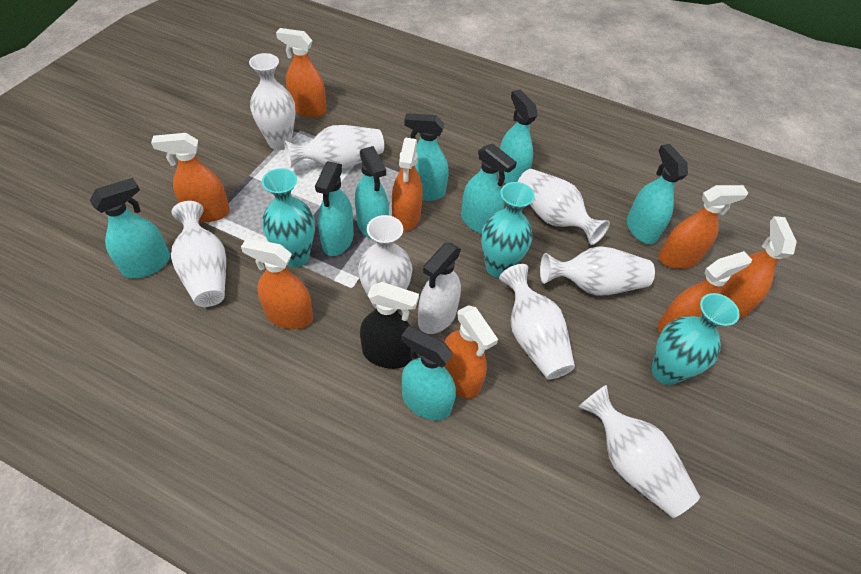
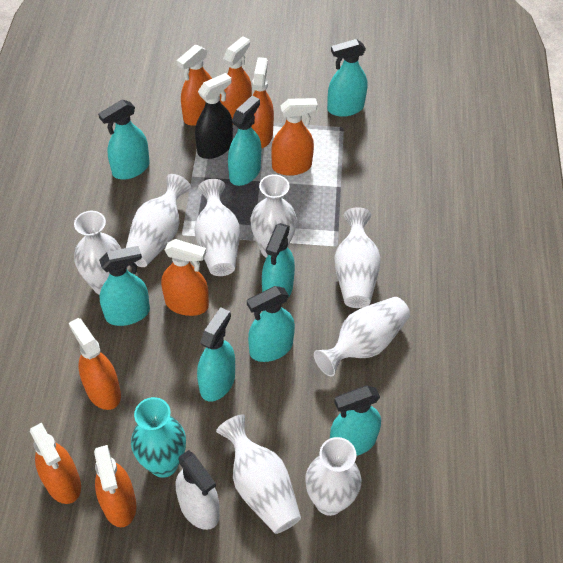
turquoise vase: [262,168,315,267] [481,182,534,278] [651,293,740,385] = 3 -> [131,397,186,478] = 1

